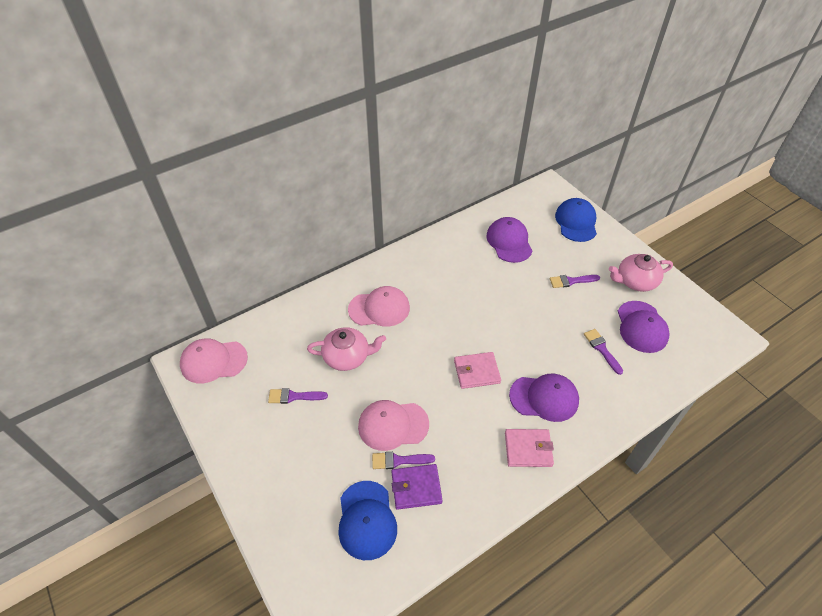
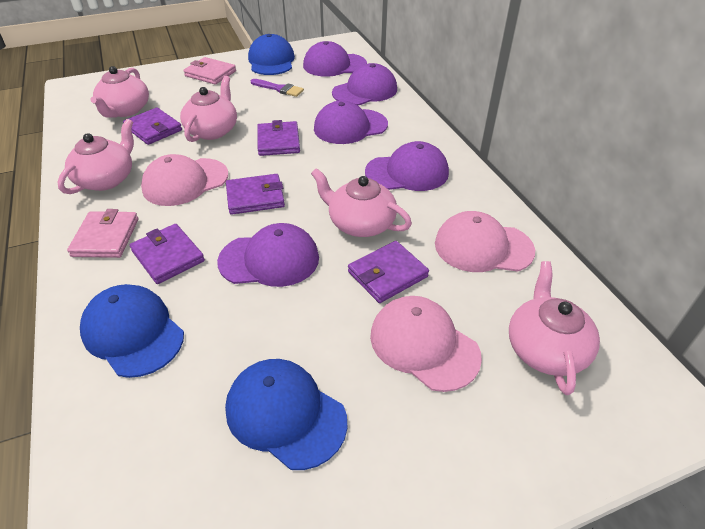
blue cap: [338,481,397,560] [555,198,597,242] = 2 -> [80,284,184,378] [225,359,347,470] [248,34,295,75] = 3
pink teapot: [307,327,386,371] [609,254,673,292] = 2 -> [58,119,134,194] [90,66,149,118] [180,76,237,142] [311,168,412,237] [509,261,600,395] = 5
purple brush: [268,388,328,404] [372,452,435,469] [550,275,600,288] [584,329,623,375] = 4 -> [251,79,304,97] = 1
purple cap: [486,217,533,263] [509,374,579,422] [618,301,670,353] = 3 -> [217,223,319,287] [303,41,367,77] [314,100,388,144] [332,63,397,106] [365,141,449,191] = 5
purple wallet: [391,464,442,510] = 1 -> [123,108,182,145] [130,224,205,284] [226,174,285,215] [257,120,300,156] [348,241,429,303] = 5

